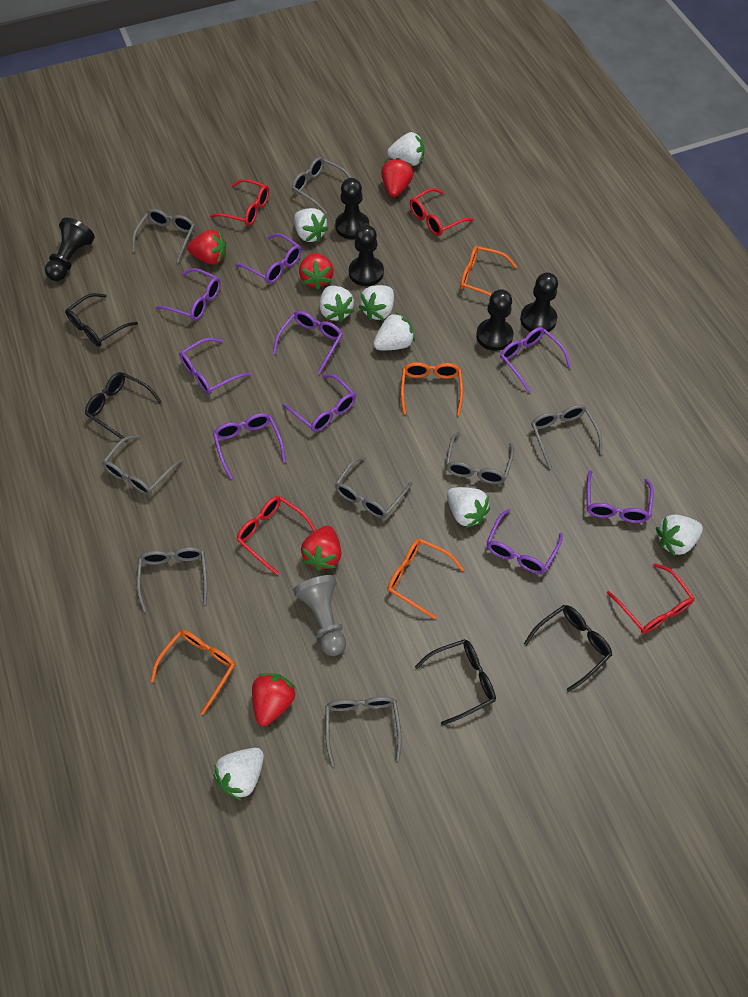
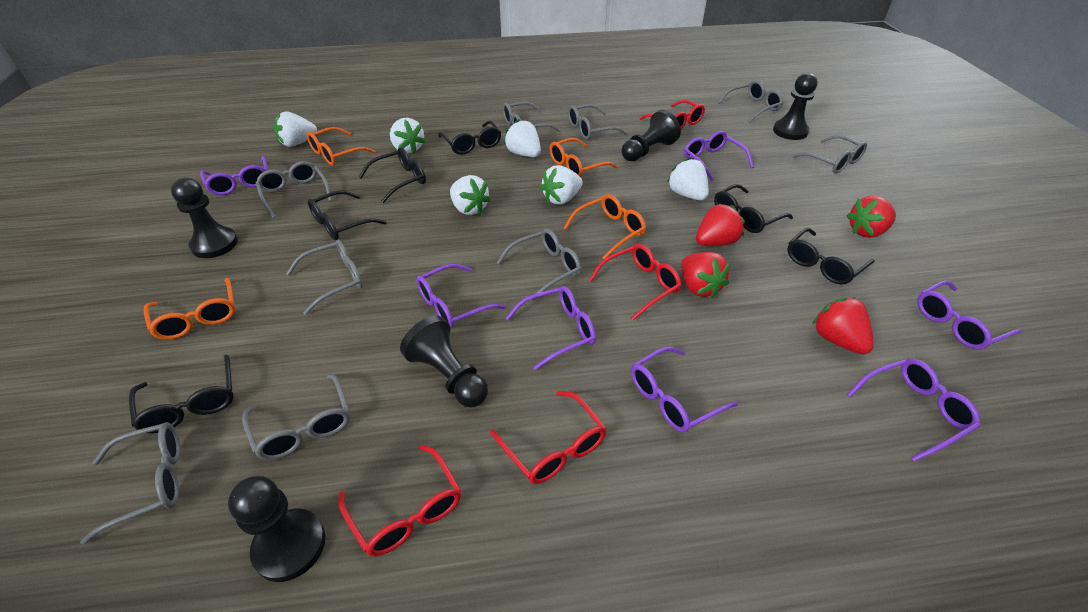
black glasses: [65,293,138,346] [85,372,162,442] [415,639,496,726] [524,605,612,692] = 4 -> [129,354,234,433] [308,190,387,240] [359,148,426,203] [438,121,501,155] [714,184,793,233] [787,228,874,285] = 6
grey glasses: [102,435,183,495] [132,209,195,264] [137,547,207,612] [292,157,351,214] [325,697,401,767] [335,456,413,518] [446,431,514,484] [531,405,602,469] = 8 -> [80,422,181,545] [242,374,350,460] [256,161,332,219] [286,240,363,315] [497,229,581,302] [503,102,560,132] [568,104,627,140] [718,80,783,122] [792,135,867,174] = 9
grey pawn: [293,575,346,656] = 1 -> none = 0
purple glasses: [156,268,221,321] [179,338,251,395] [213,413,286,479] [235,233,302,283] [273,311,343,374] [282,374,356,432] [487,509,563,574] [500,327,571,393] [587,470,653,523] = 9 -> [200,156,268,195] [416,264,506,329] [506,286,596,370] [631,346,738,433] [684,131,754,182] [847,359,981,462] [917,280,1022,350] = 7
red strawberry: [187,230,226,265] [252,673,296,726] [299,253,334,290] [301,526,341,571] [381,158,413,197] = 5 -> [681,252,731,298] [696,204,745,246] [812,297,874,354] [847,196,896,238] = 4
white strawberry: [214,748,264,801] [294,208,329,242] [320,286,354,322] [359,285,394,320] [373,312,415,350] [388,132,424,166] [447,487,490,528] [656,515,703,556] = 8 -> [274,111,317,147] [390,118,425,153] [450,175,491,215] [504,119,541,157] [540,165,583,205] [667,158,709,201] = 6

